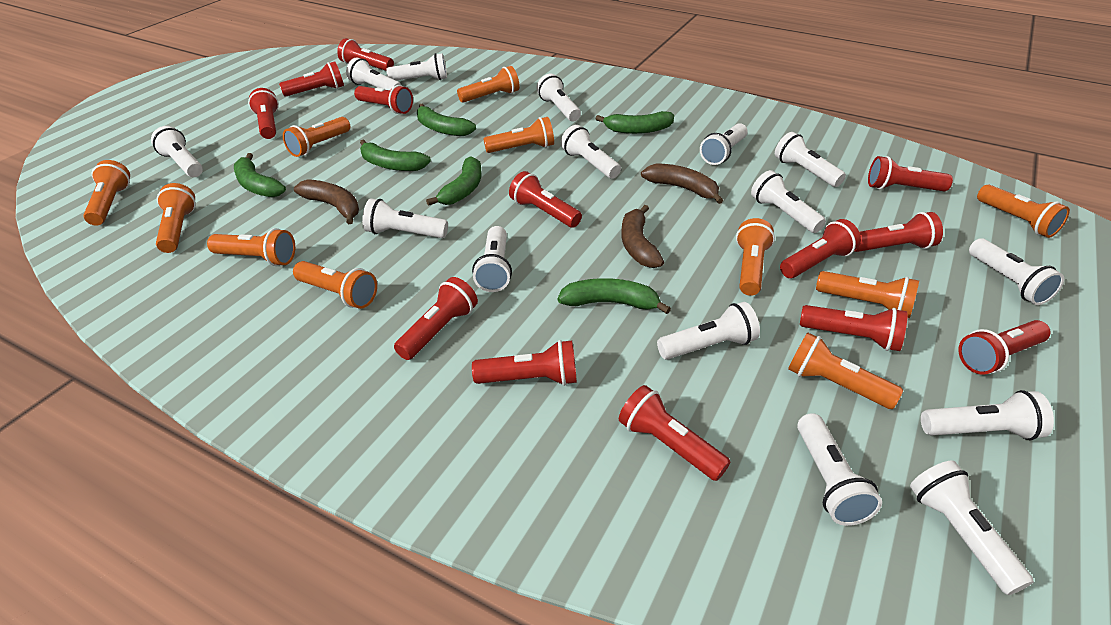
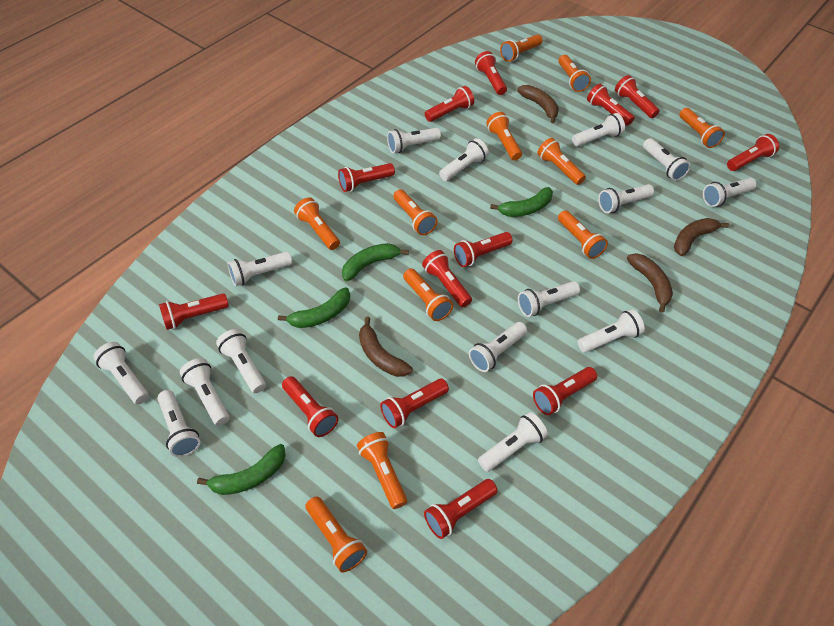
brown banana: [294,179,359,224] [621,205,664,268] [641,163,723,204] = 3 -> [359,317,413,377] [517,85,559,123] [627,253,673,313] [674,218,729,256] = 4
green banana: [234,153,286,198] [360,139,431,171] [417,104,476,136] [426,156,482,206] [558,278,671,314] [595,111,674,134] = 6 -> [197,444,286,495] [278,287,350,328] [342,243,409,281] [490,187,553,217] = 4

